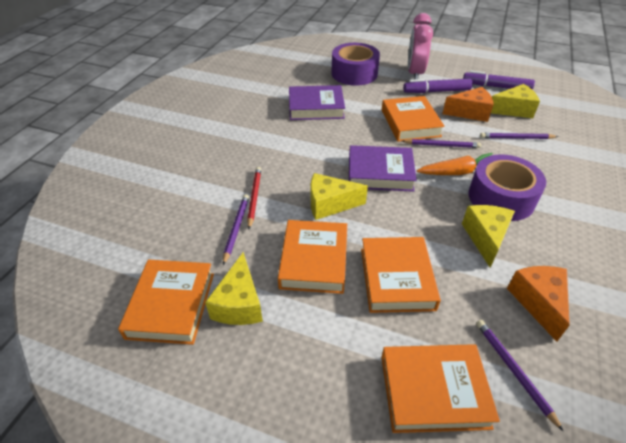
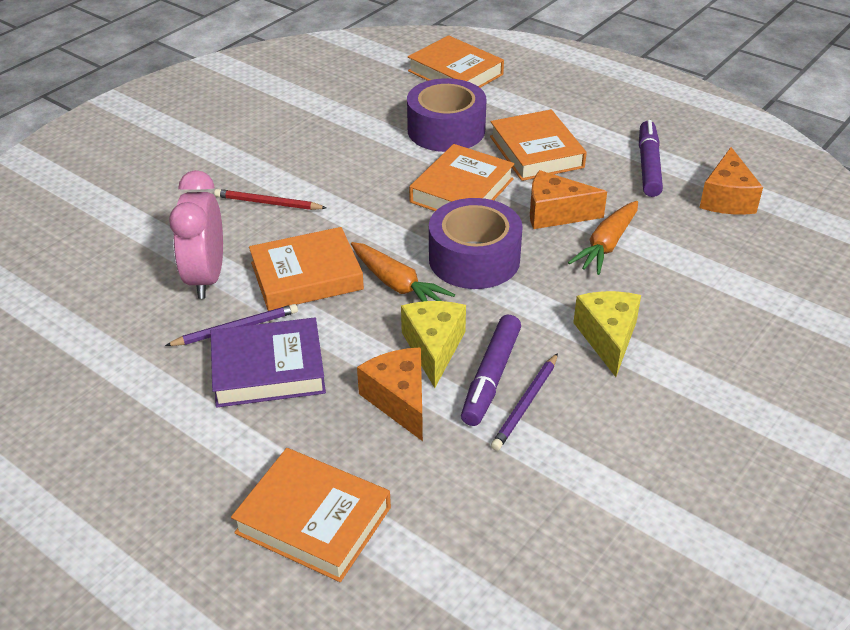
orange carrot: [417,153,493,175] = 1 -> [351,242,455,302] [568,201,638,275] = 2
orange cheese: [442,87,493,122] [507,266,570,342] = 2 -> [357,347,423,441] [530,170,607,229] [699,147,763,214] = 3
purple book: [289,85,345,120] [349,145,417,192] = 2 -> [211,318,326,408] = 1
purple pencil: [223,194,249,265] [402,139,481,148] [476,320,564,432] [480,133,558,139] = 4 -> [165,304,298,346] [491,353,558,451] = 2
yellow cheese: [205,252,263,325] [311,173,368,220] [462,205,515,268] [491,84,540,118] = 4 -> [401,301,466,388] [573,291,641,377] = 2

